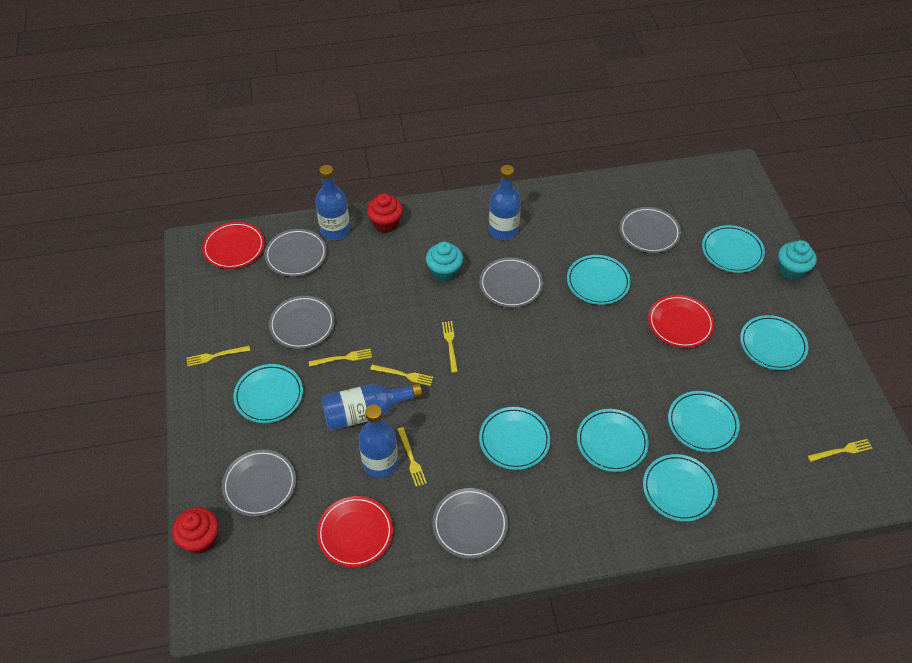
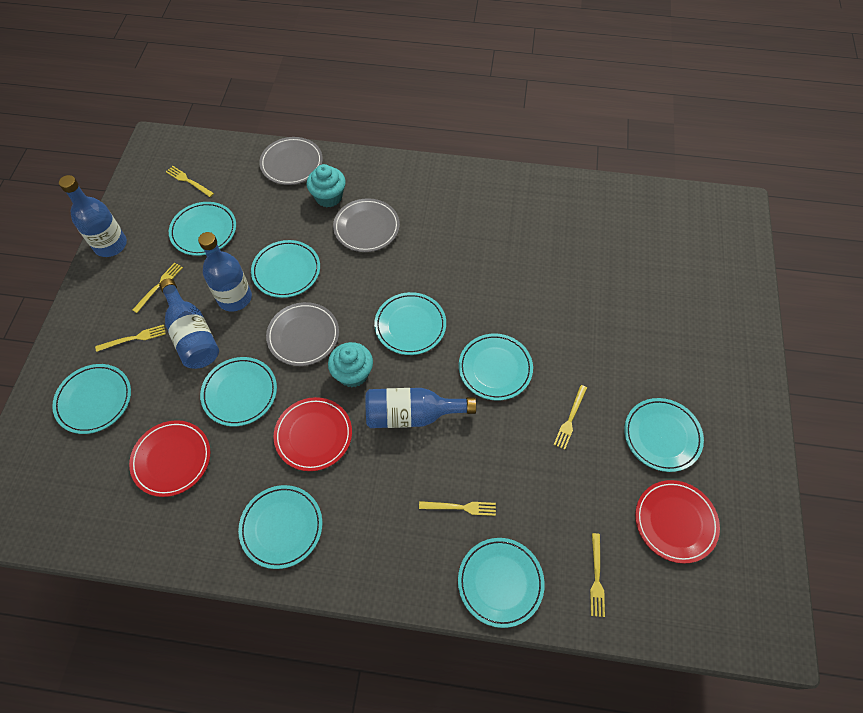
grey plate: [222,450,296,517] [264,229,327,277] [269,296,335,349] [432,488,508,559] [480,257,543,308] [620,207,681,253] = 6 -> [259,137,323,185] [266,302,339,366] [333,198,400,252] = 3
red cupcake: [172,507,218,554] [367,193,403,233] = 2 -> none = 0
turquoise plate: [233,364,303,423] [479,407,551,470] [567,255,631,305] [577,409,649,472] [643,454,718,522] [668,391,740,452] [702,225,765,273] [740,315,808,370] = 8 -> [52,364,131,434] [169,202,236,256] [200,357,277,426] [238,485,322,569] [251,240,320,298] [374,292,446,355] [458,538,545,628] [459,333,533,401] [624,398,704,472] = 9

